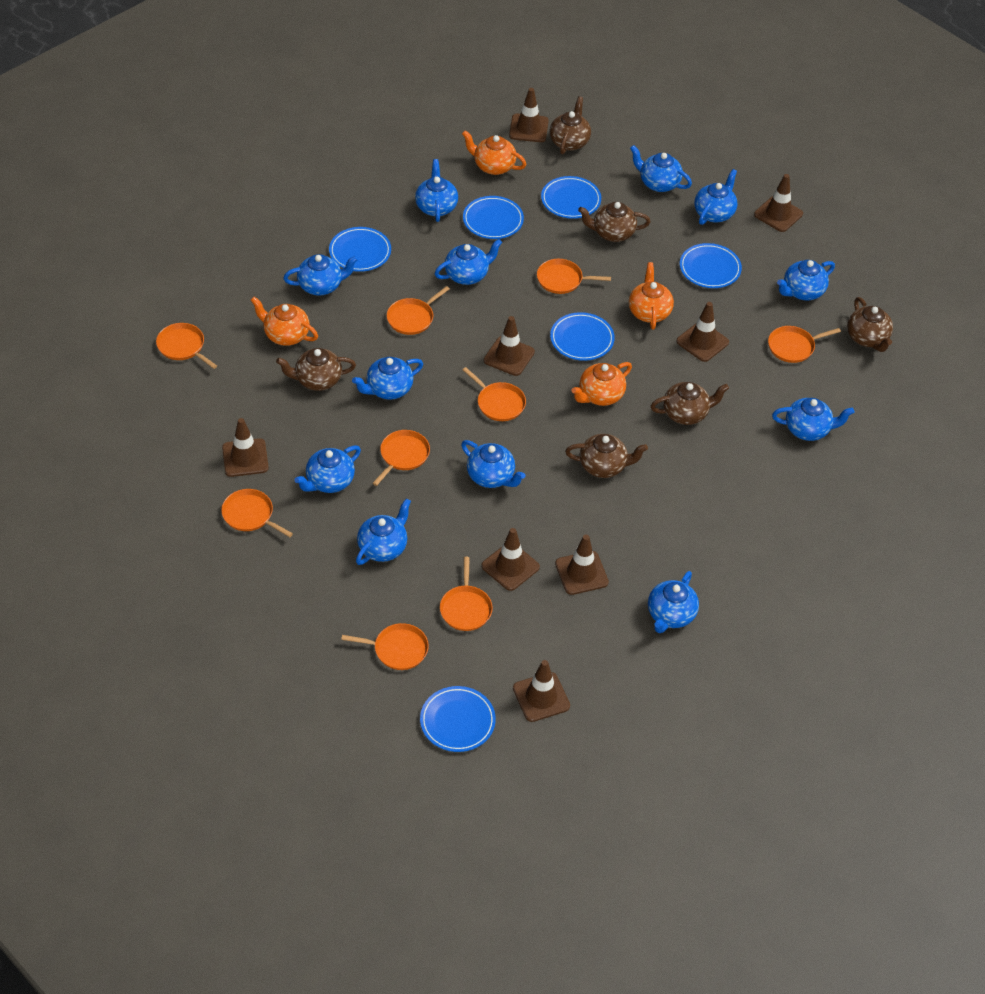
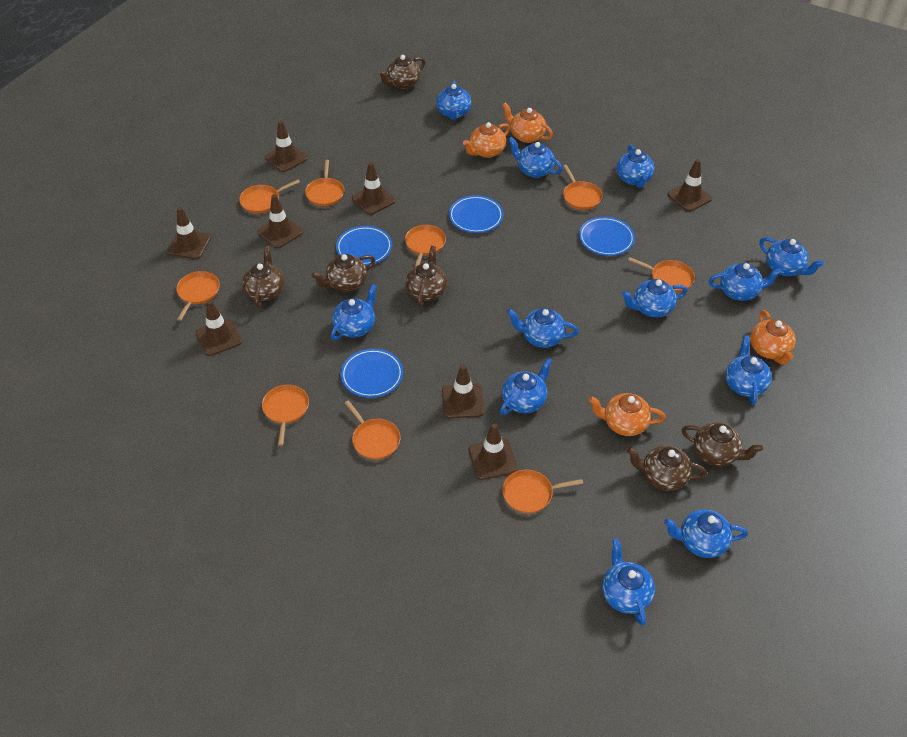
blue plate: [329,227,391,272] [420,686,496,752] [463,196,524,239] [541,176,601,219] [550,312,615,361] [680,243,742,288] = 6 -> [336,226,392,265] [341,349,403,398] [449,195,504,233] [579,217,635,256] = 4

